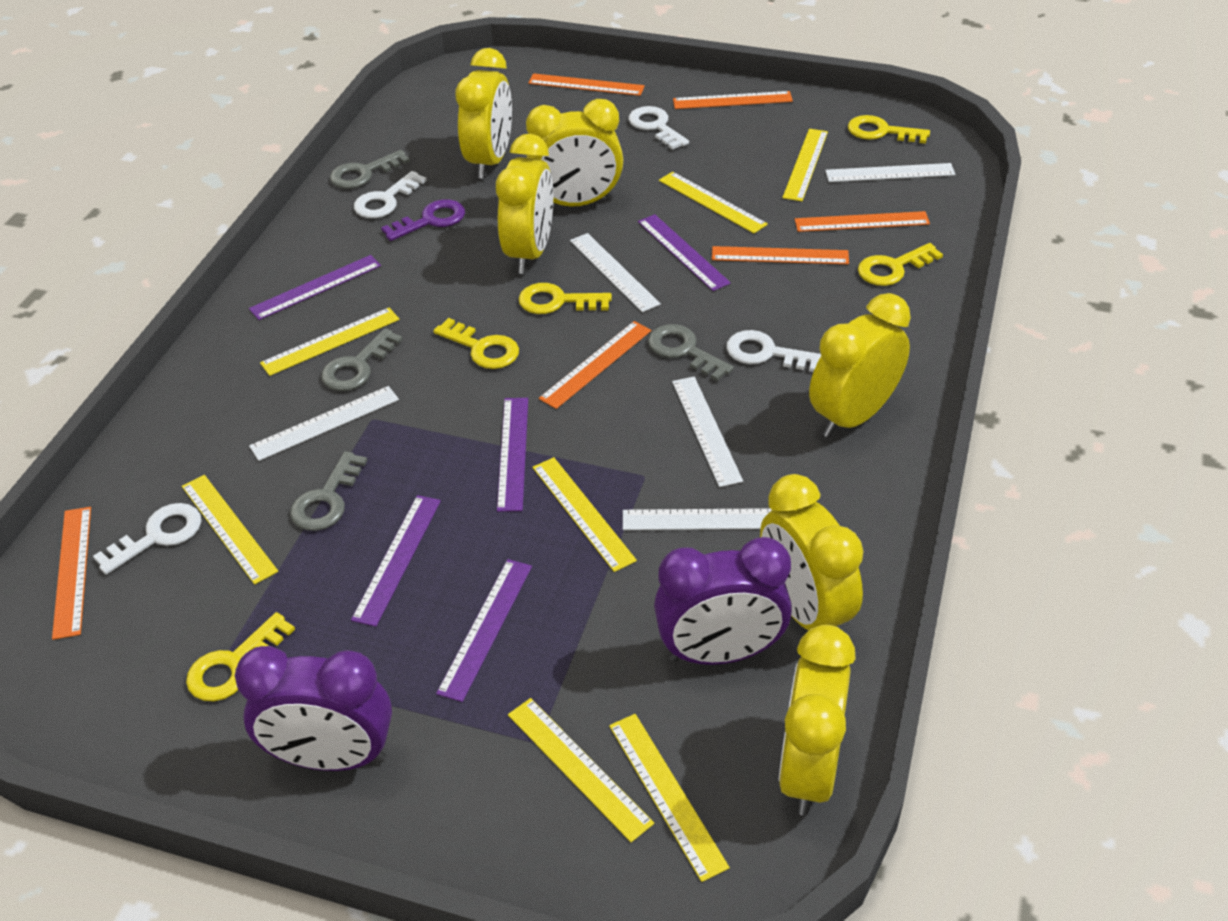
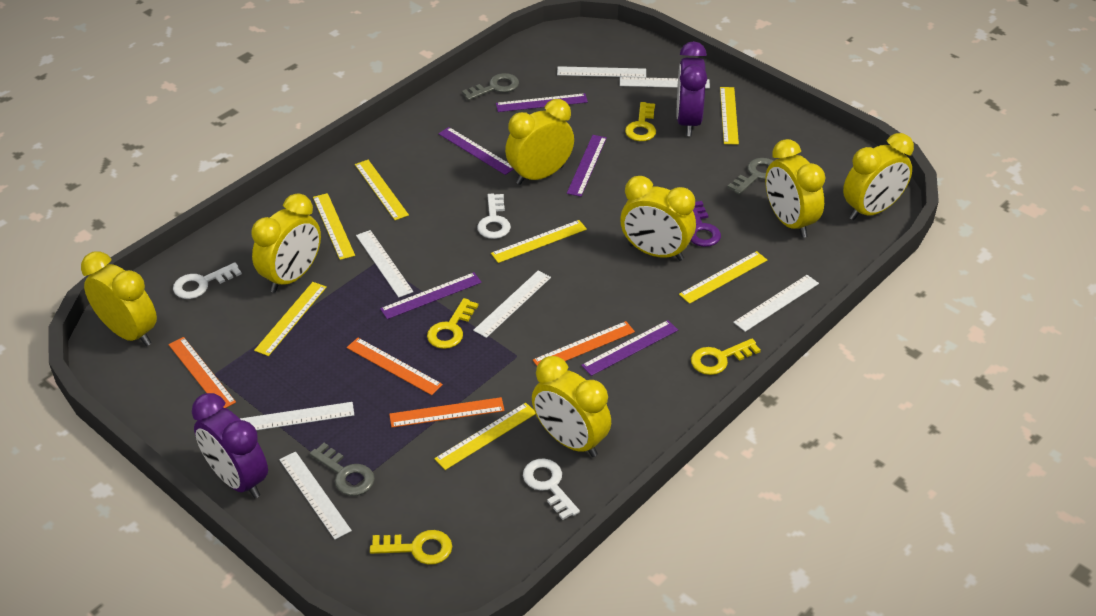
grey key: [290,451,368,531] [321,328,403,391] [330,150,410,189] [648,324,734,381] = 4 -> [310,443,375,496] [462,73,519,101] [727,158,773,195] = 3
orange ruler: [52,507,91,640] [528,73,645,96] [539,321,651,409] [673,91,793,109] [712,246,849,264] [795,211,930,232] = 6 -> [168,337,236,408] [347,338,443,395] [389,397,505,428] [533,321,635,366] = 4
white key: [93,503,201,574] [354,171,427,218] [628,106,689,150] [726,330,821,372] = 4 -> [173,262,242,299] [477,194,511,239] [523,459,580,520] = 3
white ruler: [249,386,399,461] [570,233,661,312] [623,508,772,530] [672,377,743,487] [825,163,956,182] = 5 -> [240,402,354,430] [279,452,352,540] [356,230,414,298] [473,271,551,338] [557,66,646,78] [620,77,710,88] [733,275,819,332] = 7
yellow clock: [456,48,512,179] [496,133,553,274] [526,99,623,207] [760,474,863,631] [779,625,856,816] [809,293,911,438] = 6 -> [81,251,157,346] [251,193,321,293] [505,99,574,185] [532,356,611,457] [620,176,696,261] [765,139,826,238] [843,133,914,220] = 7
yellow key: [186,612,295,701] [433,318,519,369] [518,283,612,314] [848,115,930,144] [858,243,943,286] = 5 -> [370,530,452,565] [427,298,478,349] [625,102,656,141] [691,339,761,375] = 4

